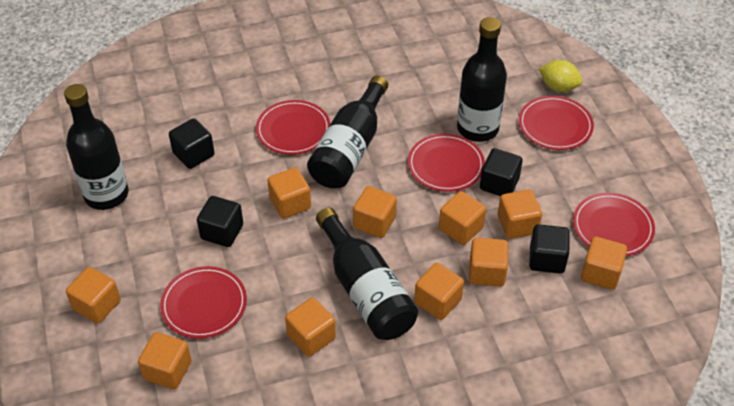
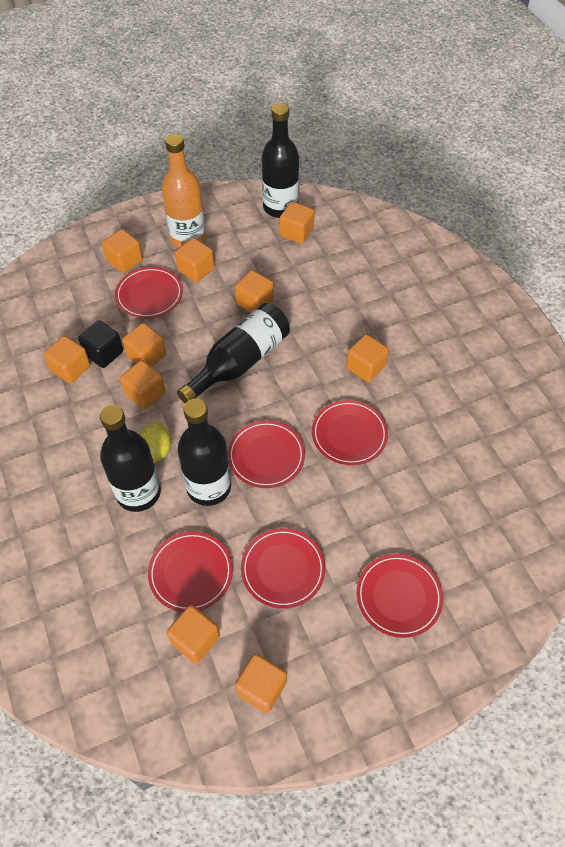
black cube: [169,118,215,169] [197,196,243,247] [480,148,523,196] [529,224,570,273] = 4 -> [78,320,123,368] = 1
orange bottle: none = 0 -> [162,134,206,248] = 1
red plate: [160,266,247,339] [256,100,330,155] [408,134,485,192] [519,96,594,150] [573,193,655,256] = 5 -> [115,267,183,318] [148,531,233,612] [228,420,305,488] [241,528,325,609] [312,400,388,465] [357,554,443,638] = 6

